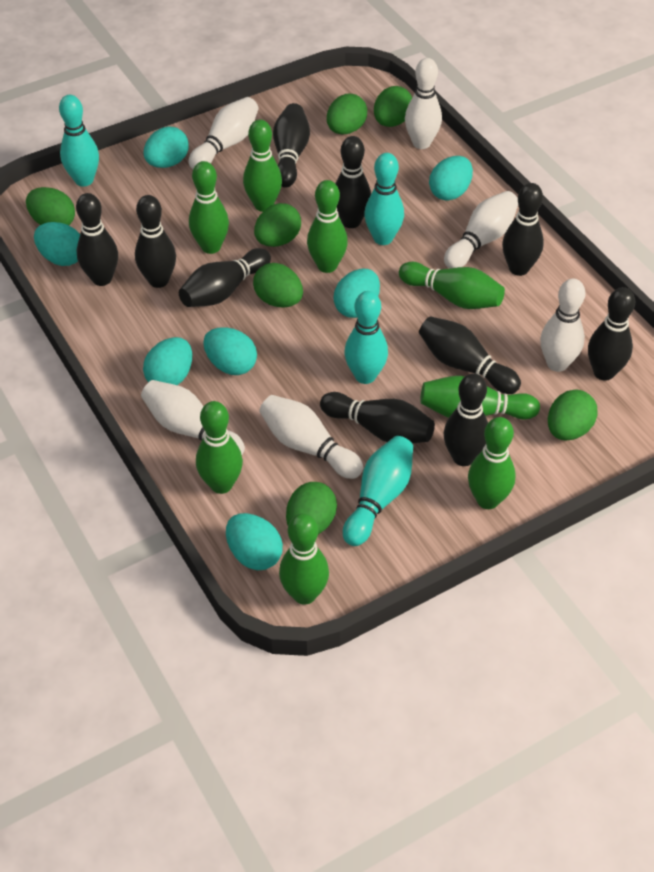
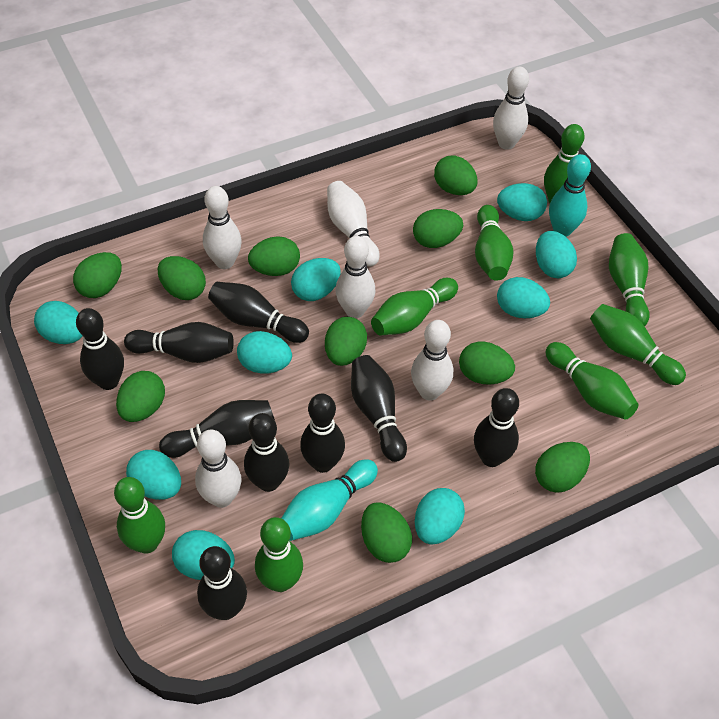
black bowling pin: [76,193,118,286] [135,195,176,288] [179,248,271,307] [273,103,310,188] [320,392,435,444] [335,136,371,228] [419,316,521,394] [444,373,488,466] [502,183,544,276] [588,287,635,381] = 10 -> [76,308,124,390] [124,322,234,363] [159,400,275,458] [197,546,247,620] [208,282,309,343] [244,413,289,492] [300,394,345,473] [351,355,407,462] [474,388,519,467] = 9
green egg: [26,187,75,225] [253,263,303,308] [254,203,301,247] [286,482,337,534] [327,93,367,134] [374,86,412,127] [548,390,598,441] = 7 -> [73,252,122,298] [116,371,165,422] [158,256,206,300] [248,236,300,276] [325,317,367,366] [361,503,412,563] [413,209,463,248] [434,155,478,195] [459,342,515,385] [535,442,590,493] = 10
turquoise bowling pin: [59,95,99,186] [343,436,413,546] [344,291,388,384] [364,153,404,245] = 4 -> [281,459,378,541] [549,154,591,237] = 2
turquoise egg: [34,222,80,266] [143,337,192,385] [144,127,189,168] [203,327,257,375] [226,513,283,570] [334,269,380,318] [429,156,473,201] = 7 -> [34,301,82,344] [126,450,181,500] [172,530,235,580] [237,331,292,374] [291,258,341,301] [415,488,465,544] [497,183,547,221] [497,277,550,318] [536,231,577,278] = 9

